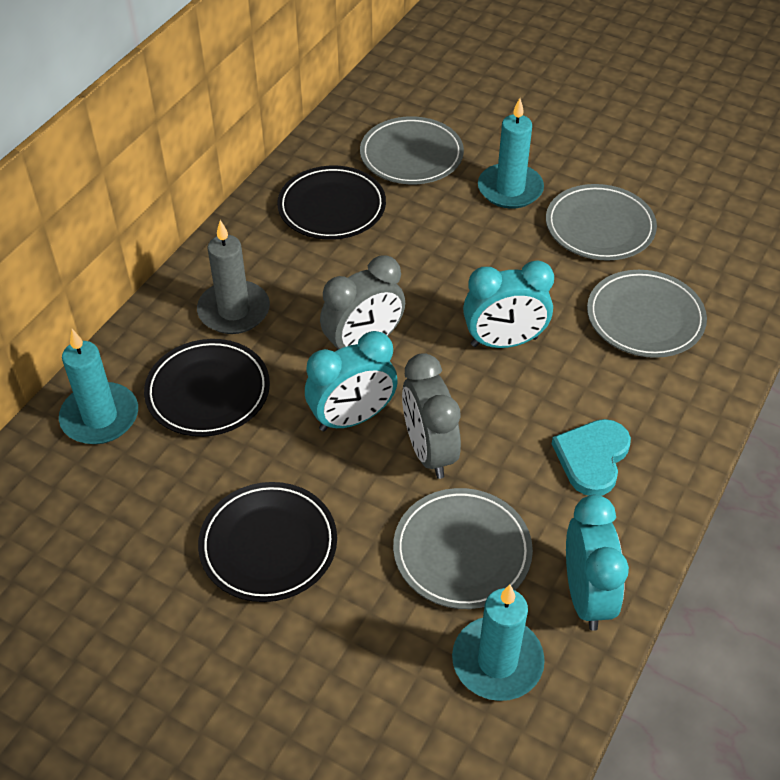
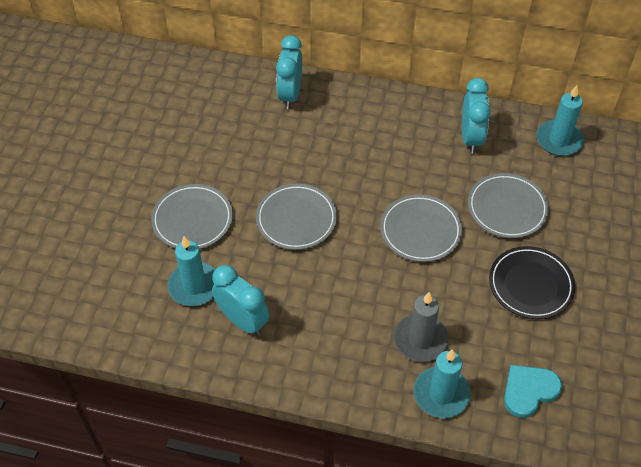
black plate: [144,339,270,437] [198,482,337,602] [277,166,386,240] = 3 -> [489,246,575,319] = 1
grey clock: [320,255,405,351] [402,353,461,479] = 2 -> none = 0

